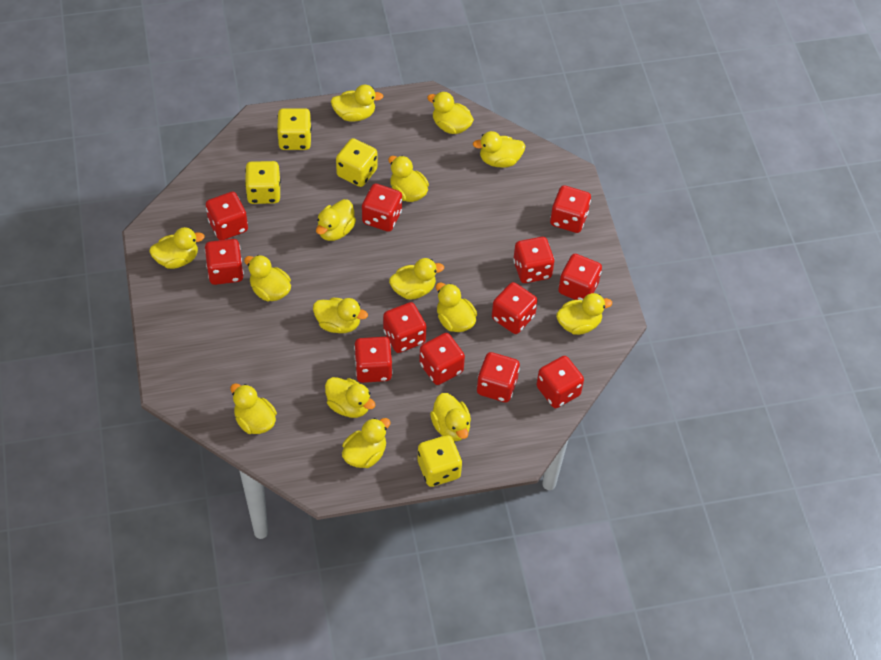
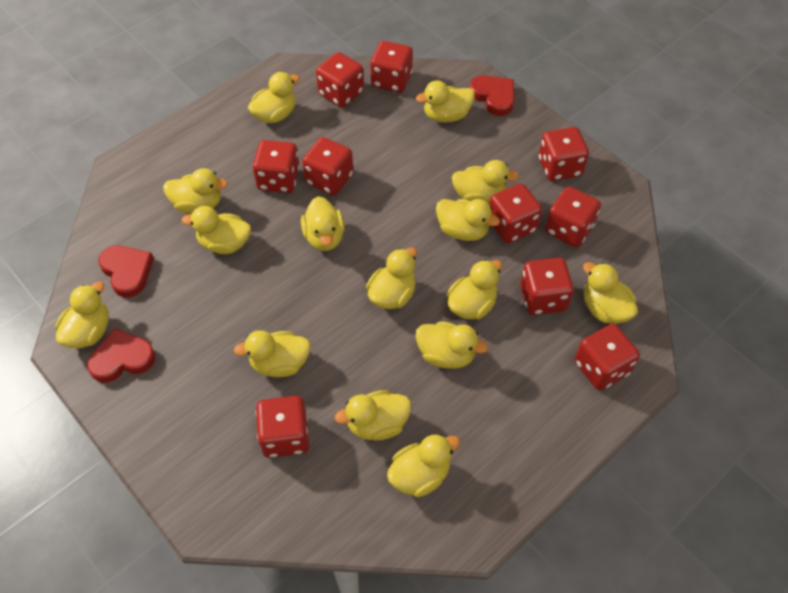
red dice: [205,239,244,285] [206,192,248,240] [354,337,392,383] [362,184,402,232] [383,302,426,353] [419,333,465,385] [477,352,520,403] [492,282,537,334] [513,237,554,283] [536,356,584,408] [550,185,591,233] [558,254,602,300] = 12 -> [253,140,300,193] [256,396,309,458] [302,137,353,195] [316,52,364,108] [370,41,413,93] [489,183,542,243] [520,258,574,315] [539,127,589,181] [545,186,601,247] [575,324,640,391] = 10
red heart: none = 0 -> [87,328,155,383] [98,246,154,297] [469,75,514,116] = 3
yellow dice: [245,161,281,204] [277,108,312,150] [336,138,377,187] [418,435,462,487] = 4 -> none = 0

